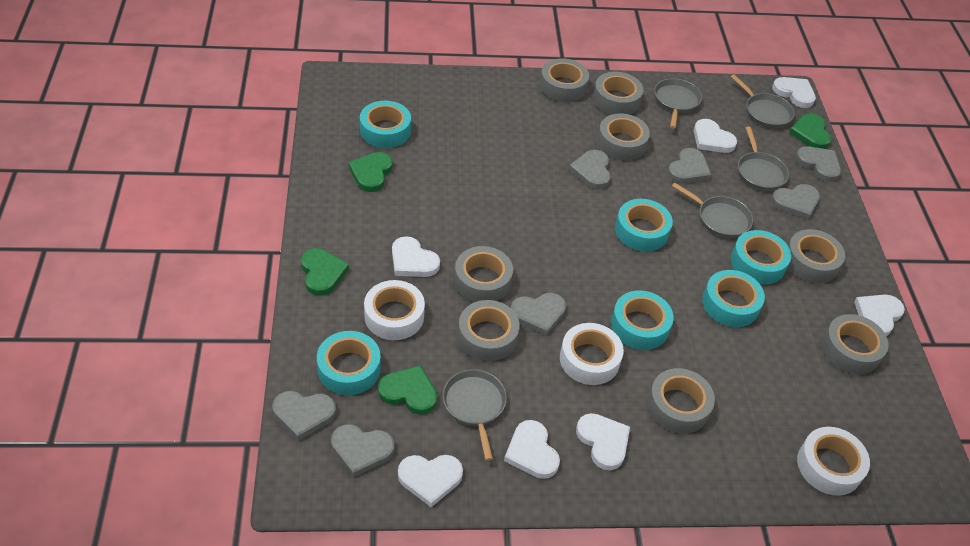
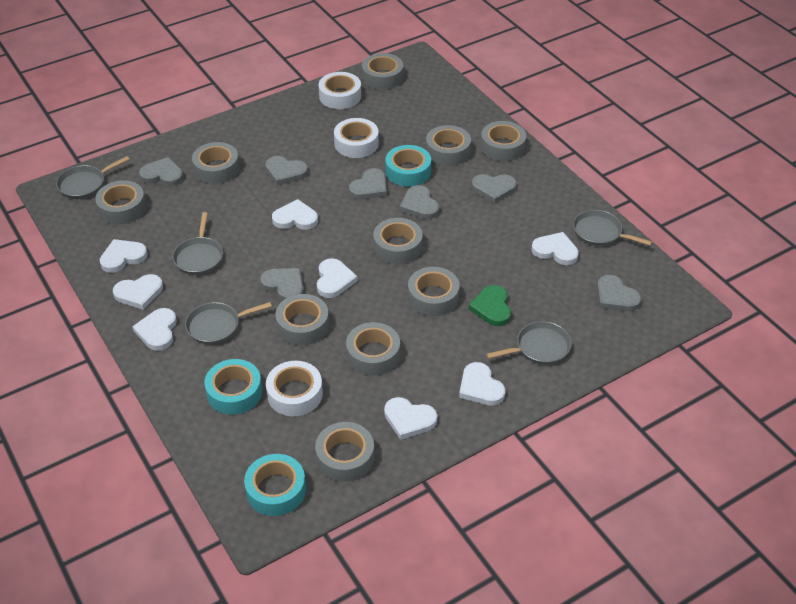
green heart: [301,248,349,296] [348,152,393,192] [378,365,437,415] [789,113,831,149] = 4 -> [469,285,511,326] = 1
grey tape: [454,246,513,302] [458,300,520,361] [540,58,589,102] [593,72,643,115] [597,114,650,161] [647,368,715,434] [788,229,845,283] [822,314,888,374] = 8 -> [95,180,146,224] [192,142,240,184] [275,294,329,345] [315,422,374,482] [346,322,400,376] [362,53,403,90] [373,218,423,264] [408,267,460,316] [426,125,471,166] [481,121,526,161] = 10
turquoise tape: [317,331,381,395] [360,101,411,148] [611,290,674,350] [615,199,673,251] [702,270,765,327] [731,230,791,285] = 6 -> [205,359,262,415] [244,454,306,516] [385,145,431,187] = 3
white heart: [392,236,440,277] [398,455,463,507] [504,420,560,479] [576,413,630,470] [694,119,737,153] [772,77,816,108] [854,295,905,336] = 7 -> [100,239,148,273] [113,274,163,310] [132,308,177,351] [272,199,318,230] [317,258,358,298] [384,397,437,440] [459,362,505,406] [531,232,579,265] = 8

